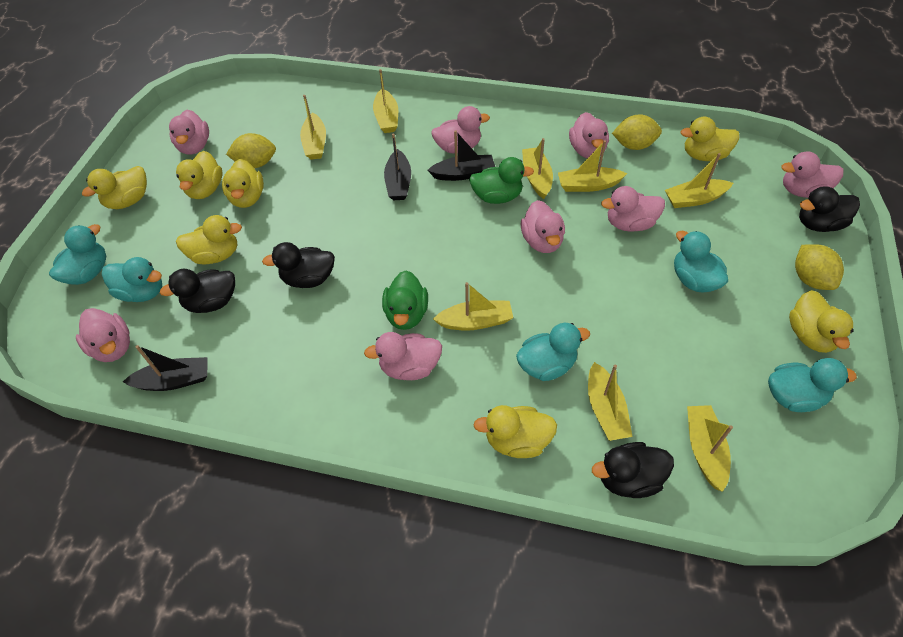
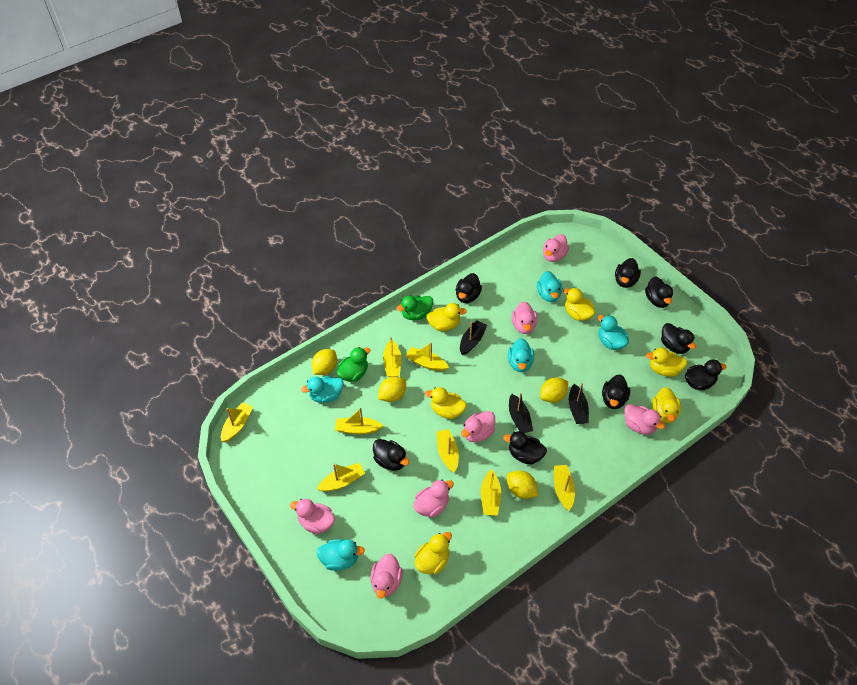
black duck: [160,269,235,313] [262,242,335,288] [592,442,674,498] [799,186,860,232] = 4 -> [373,439,409,471] [456,273,482,303] [503,431,547,464] [602,375,630,409] [615,258,641,288] [645,277,673,308] [661,323,696,354] [685,359,727,390] = 8
pink duck: [76,308,130,362] [169,110,209,155] [364,332,442,380] [431,106,490,154] [521,200,565,253] [569,112,609,159] [601,186,665,232] [781,151,843,198] = 8 -> [290,499,335,534] [370,554,403,599] [413,480,454,518] [461,411,495,442] [512,302,538,334] [543,234,569,262] [624,404,665,435] = 7
yellow duck: [82,166,147,209] [176,151,222,199] [176,215,242,264] [222,159,264,208] [473,405,557,458] [680,117,739,161] [789,290,854,353] = 7 -> [415,532,452,574] [425,387,467,419] [426,303,467,331] [563,288,596,321] [646,347,687,377] [652,387,681,423] = 6
yellow lemon: [226,133,276,168] [612,114,662,150] [795,244,844,290] = 3 -> [312,349,337,375] [378,376,406,402] [507,471,538,499] [540,377,568,403] = 4

